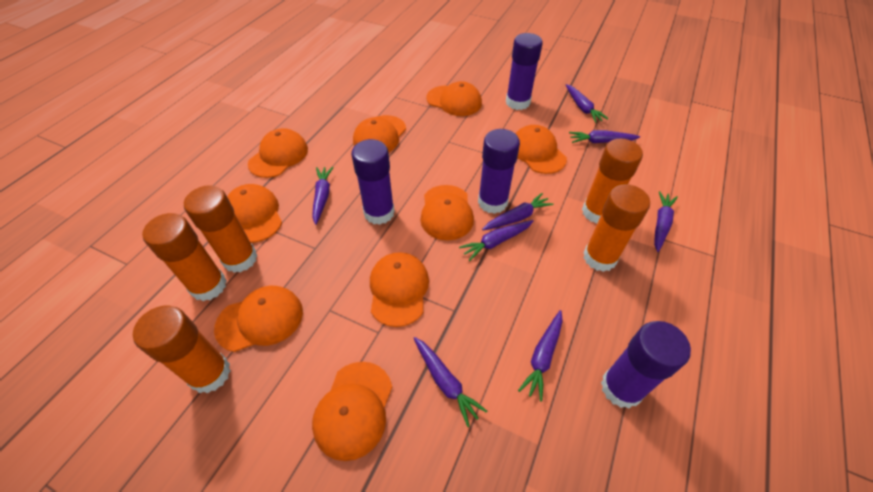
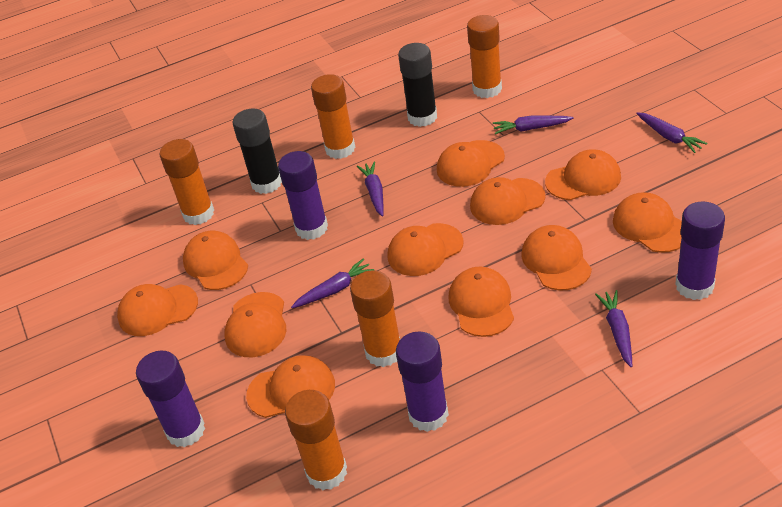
black glue stick: none = 0 -> [233,108,282,194] [398,43,437,127] = 2
orange cap: [214,286,303,352] [227,184,282,243] [248,128,308,178] [312,362,392,461] [353,115,406,153] [370,252,429,327] [420,185,474,241] [426,81,482,116] [515,125,567,174] = 9 -> [117,284,198,336] [183,230,248,290] [224,292,287,357] [246,355,335,418] [388,223,464,276] [437,140,505,187] [449,266,514,337] [470,177,546,225] [522,225,592,290] [545,149,621,200] [613,192,682,253] = 11
purple carrot: [312,167,334,225] [414,337,487,427] [459,220,534,261] [482,193,554,230] [518,310,563,402] [566,84,609,123] [569,130,640,143] [654,191,678,252] = 8 -> [291,259,374,308] [357,161,384,216] [492,116,574,134] [595,290,632,367] [636,112,708,153] = 5

